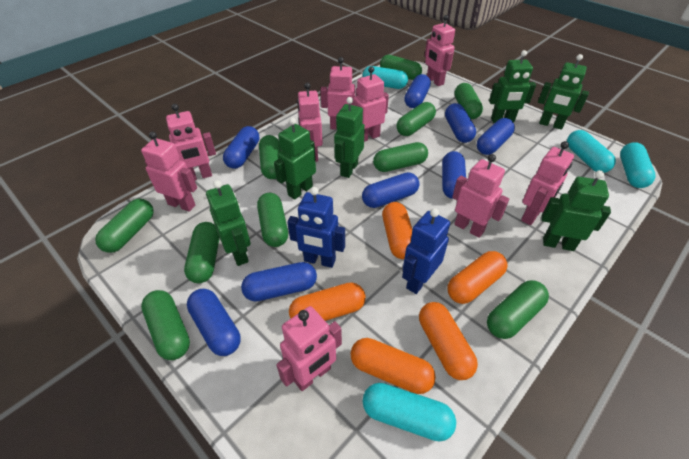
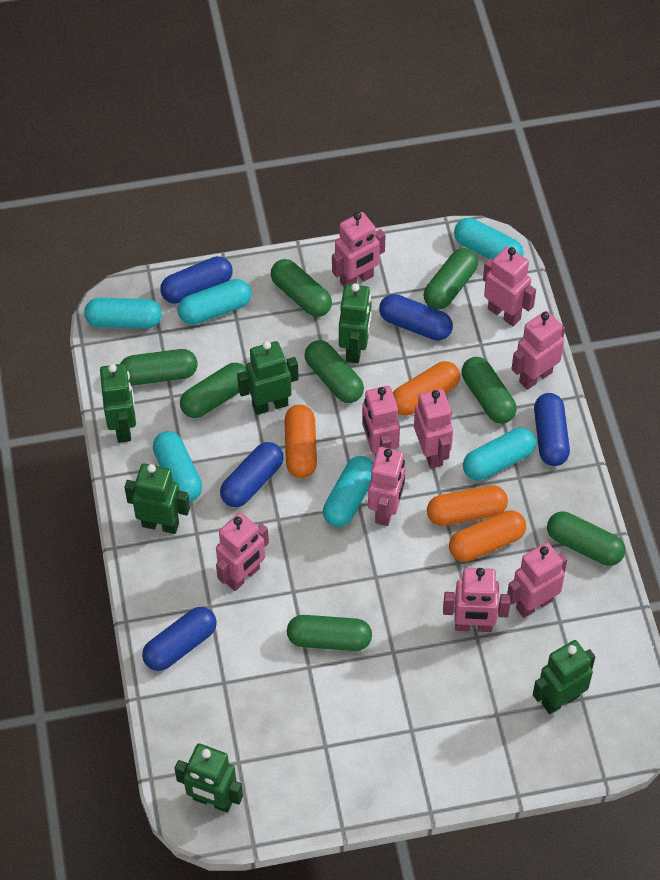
blue capsule: [187,289,241,356] [223,126,259,169] [241,262,317,302] [362,172,419,208] [404,74,431,108] [442,151,466,199] [445,103,476,143] [477,118,515,155] = 8 -> [142,607,217,671] [160,256,233,304] [220,442,283,507] [379,294,453,341] [534,393,570,466] = 5
blue robot: [287,187,345,268] [402,208,450,294] = 2 -> none = 0
green capsule: [95,199,154,253] [141,290,190,360] [184,222,220,283] [257,193,288,247] [259,135,281,179] [373,142,428,172] [380,55,422,80] [396,102,436,136] [454,83,483,119] [487,280,549,339] = 10 -> [120,349,197,385] [180,363,247,418] [271,259,332,317] [287,615,372,651] [304,340,364,403] [423,248,478,310] [462,357,517,424] [547,511,625,566] = 8
orange capsule: [289,282,366,321] [351,338,436,394] [382,202,412,259] [419,302,478,380] [447,251,508,304] = 5 -> [284,405,317,478] [393,361,460,416] [427,485,508,526] [449,510,526,562] = 4
turquoise capsule: [363,66,408,89] [363,383,456,441] [567,130,616,173] [620,142,655,188] = 4 -> [84,298,162,329] [153,431,202,502] [178,279,251,325] [323,456,373,527] [454,218,524,259] [463,428,536,480] = 6

